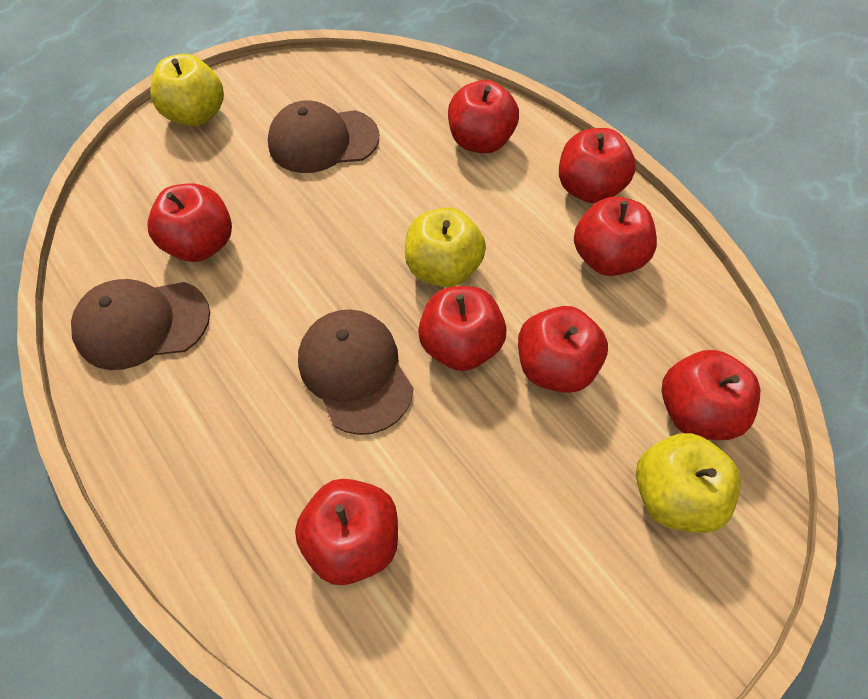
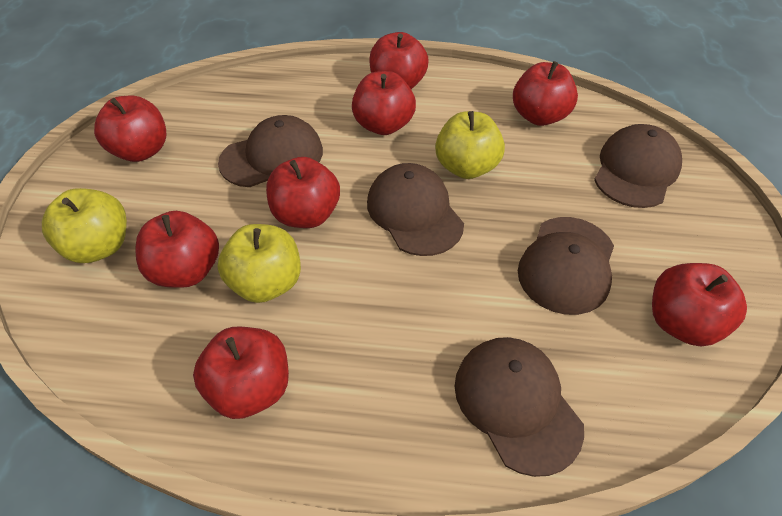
brown cap: [71,279,210,370] [268,100,379,173] [298,309,413,435] = 3 -> [218,115,323,187] [367,163,464,256] [455,337,584,477] [518,217,614,315] [594,124,682,208] = 5

